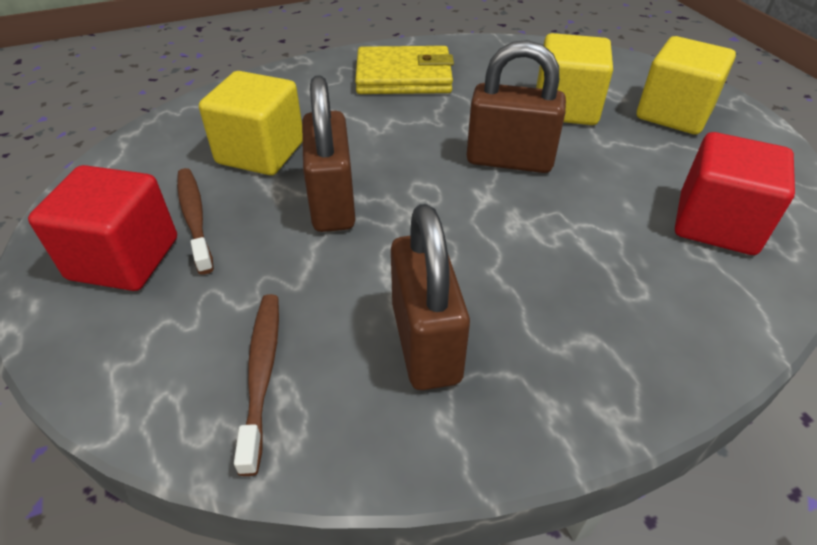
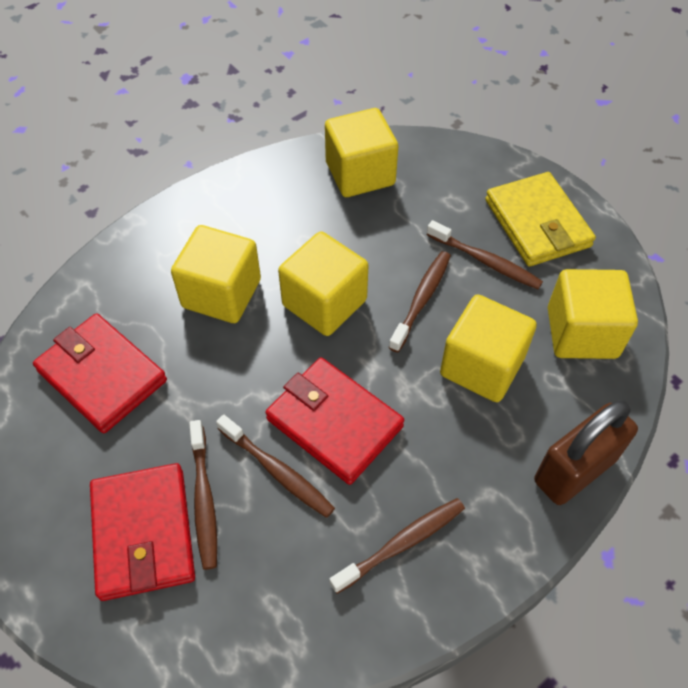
brown padlock: [302,75,356,232] [391,204,470,390] [467,40,566,173] = 3 -> [534,400,638,505] = 1
brown toothbrush: [177,168,214,275] [234,294,279,476] = 2 -> [189,420,217,570] [216,414,335,518] [329,498,465,594] [388,251,451,352] [427,220,543,289] = 5
red cube: [28,165,177,291] [675,132,795,255] = 2 -> none = 0
red wallet: none = 0 -> [33,313,167,434] [90,463,195,601] [265,357,404,485] = 3
yellow cube: [199,71,303,175] [536,33,613,125] [637,36,736,135] = 3 -> [171,225,261,323] [278,231,368,336] [325,108,398,197] [440,294,537,402] [548,269,638,359] = 5

